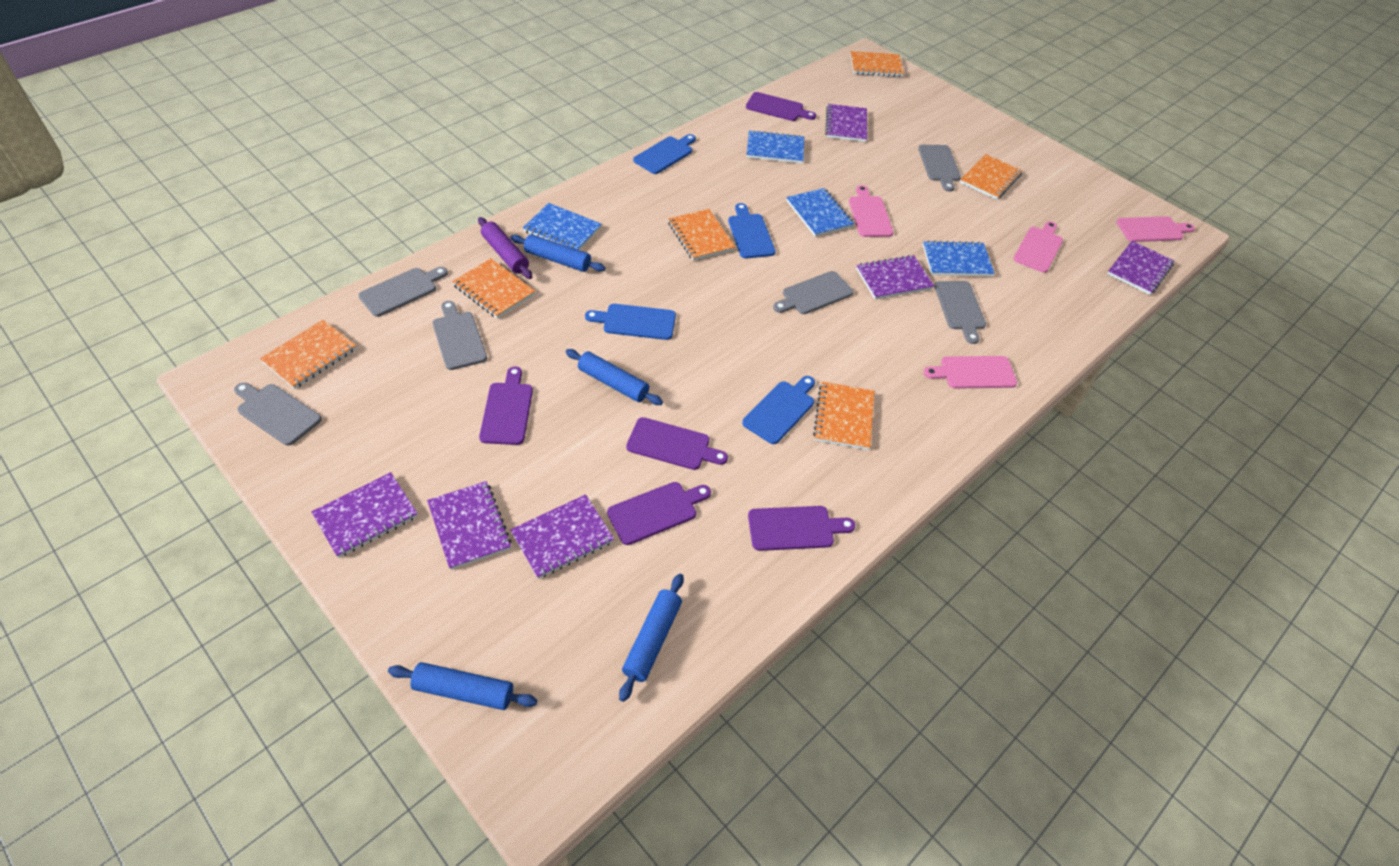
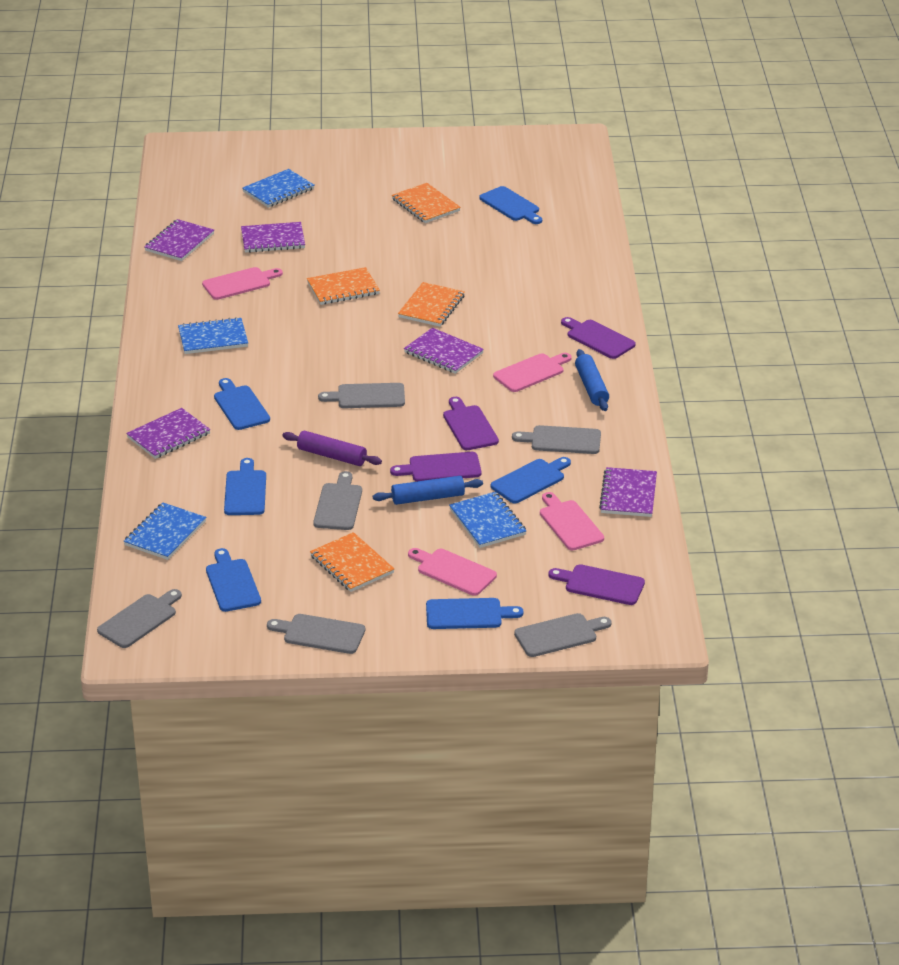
blue cutting board: [585,304,676,340] [633,134,696,174] [728,203,776,259] [742,376,815,444] = 4 -> [206,548,261,612] [214,378,270,430] [224,458,266,515] [426,598,524,629] [479,186,542,224] [491,457,571,503] = 6
blue rolling pin: [388,662,537,710] [510,234,605,272] [565,349,663,405] [619,574,684,702] = 4 -> [373,476,483,505] [575,349,609,411] = 2
orange notebook: [260,320,356,389] [452,258,535,319] [668,209,735,261] [813,382,874,450] [850,51,904,77] [960,154,1023,200] = 6 -> [307,267,380,305] [310,532,394,592] [392,183,461,223] [398,282,465,327] = 4
purple cutting board: [479,366,533,445] [607,482,711,545] [626,417,728,470] [746,92,816,121] [748,506,855,551] = 5 -> [390,452,481,482] [443,397,499,450] [548,564,645,605] [561,317,636,359] = 4
purple notebook: [311,472,418,558] [427,481,511,570] [510,494,614,579] [825,104,867,142] [856,255,934,300] [1107,241,1174,295] = 6 -> [126,408,211,459] [144,219,214,261] [241,222,305,253] [404,328,484,374] [599,467,657,517] = 5

